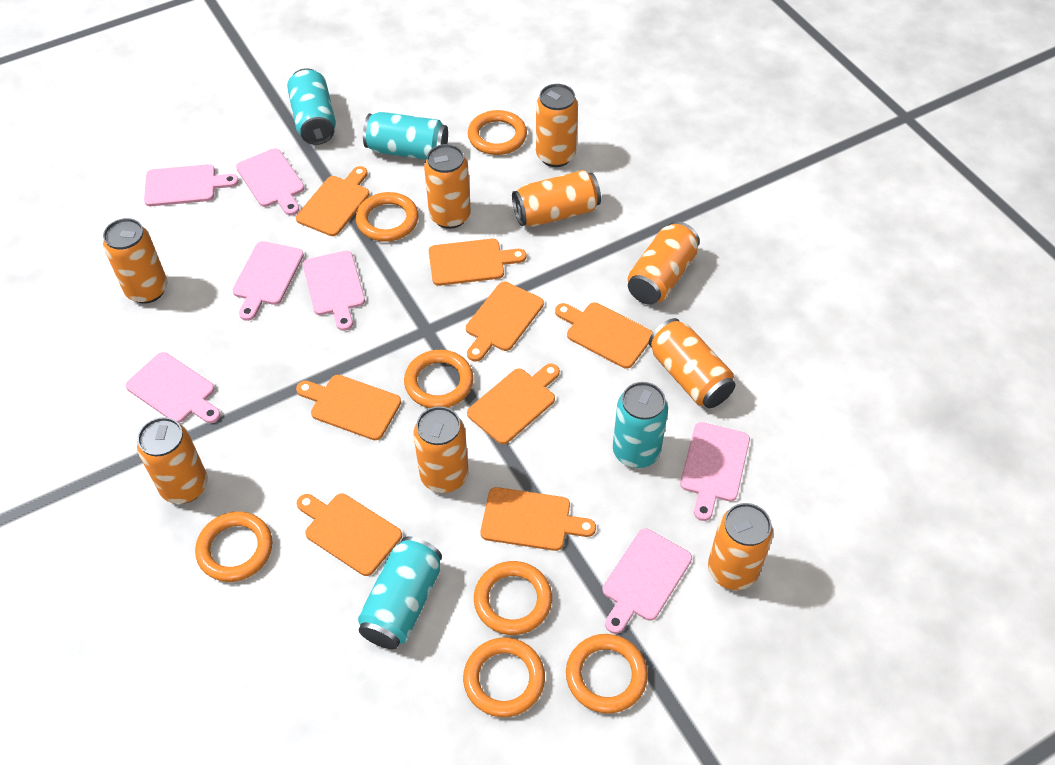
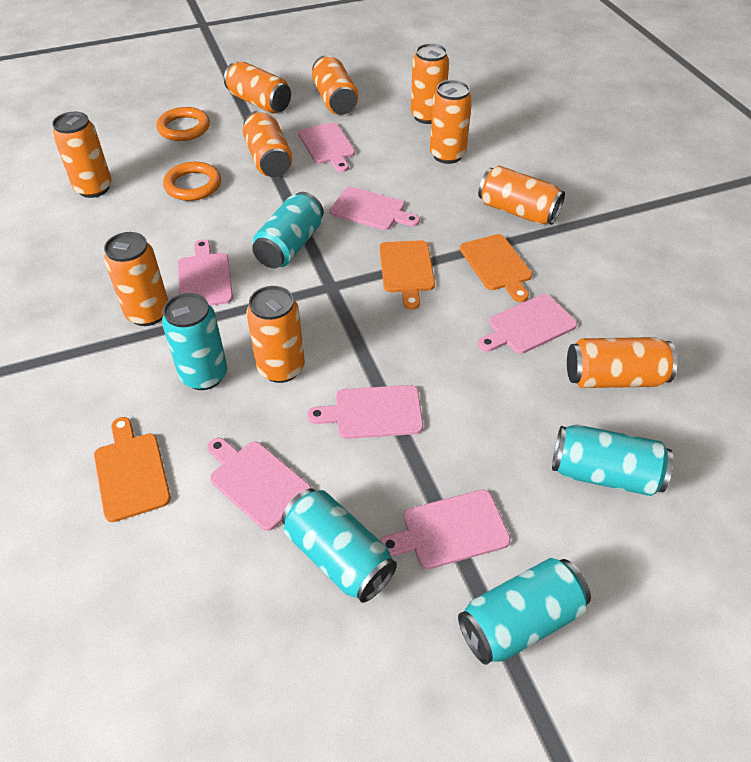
orange can: [103,218,168,304] [137,417,208,504] [413,406,469,493] [424,144,471,229] [512,170,601,227] [536,84,578,167] [627,221,700,305] [649,318,736,408] [708,503,773,590] = 9 -> [52,112,112,198] [104,232,168,326] [224,62,291,113] [243,111,293,177] [246,286,305,383] [312,55,359,115] [411,43,449,124] [430,80,472,164] [478,166,565,225] [567,337,677,388] = 10
orange cutting board: [296,166,369,236] [296,375,401,440] [297,493,402,576] [429,239,526,286] [466,282,544,362] [467,364,560,444] [481,487,596,551] [555,303,653,369] = 8 -> [94,417,171,522] [380,240,435,310] [460,234,532,302] = 3
orange ring: [195,511,273,582] [356,192,419,242] [404,350,473,408] [463,637,545,717] [468,110,527,155] [474,561,552,635] [566,634,648,714] = 7 -> [156,107,210,141] [163,162,221,201] = 2
turquoise can: [287,68,336,145] [358,536,442,649] [363,112,448,160] [613,382,668,468] = 4 -> [162,293,227,390] [252,192,324,268] [281,488,397,603] [458,558,591,665] [552,424,673,496] = 5

